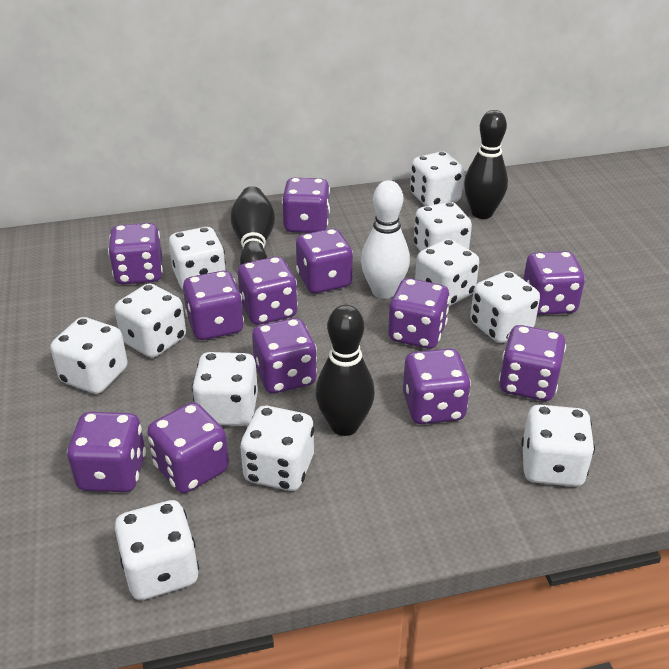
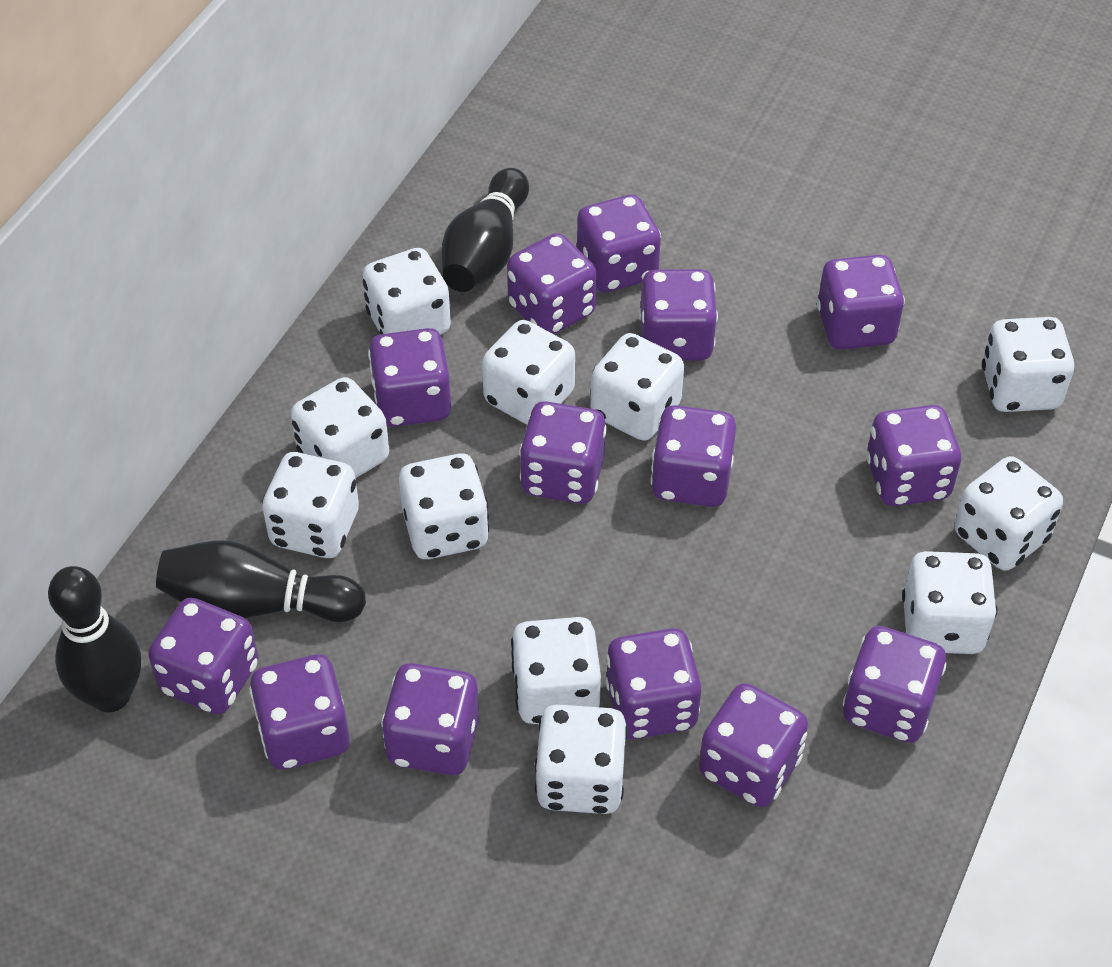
purple dice: [67,412,146,492] [108,223,163,285] [147,402,229,493] [183,271,244,340] [238,256,298,325] [252,318,317,393] [282,178,330,233] [296,229,353,293] [388,278,450,349] [403,348,471,424] [499,325,566,401] [523,251,585,315] = 12 -> [148,598,258,714] [249,654,350,769] [368,328,451,427] [381,663,479,775] [507,233,597,334] [519,401,607,504] [577,195,661,292] [605,628,701,739] [639,269,718,361] [651,405,736,507] [699,683,808,807] [817,255,905,350] [843,626,947,743] [866,405,961,506] = 14
white bowling pin: [361,180,410,299] = 1 -> none = 0

